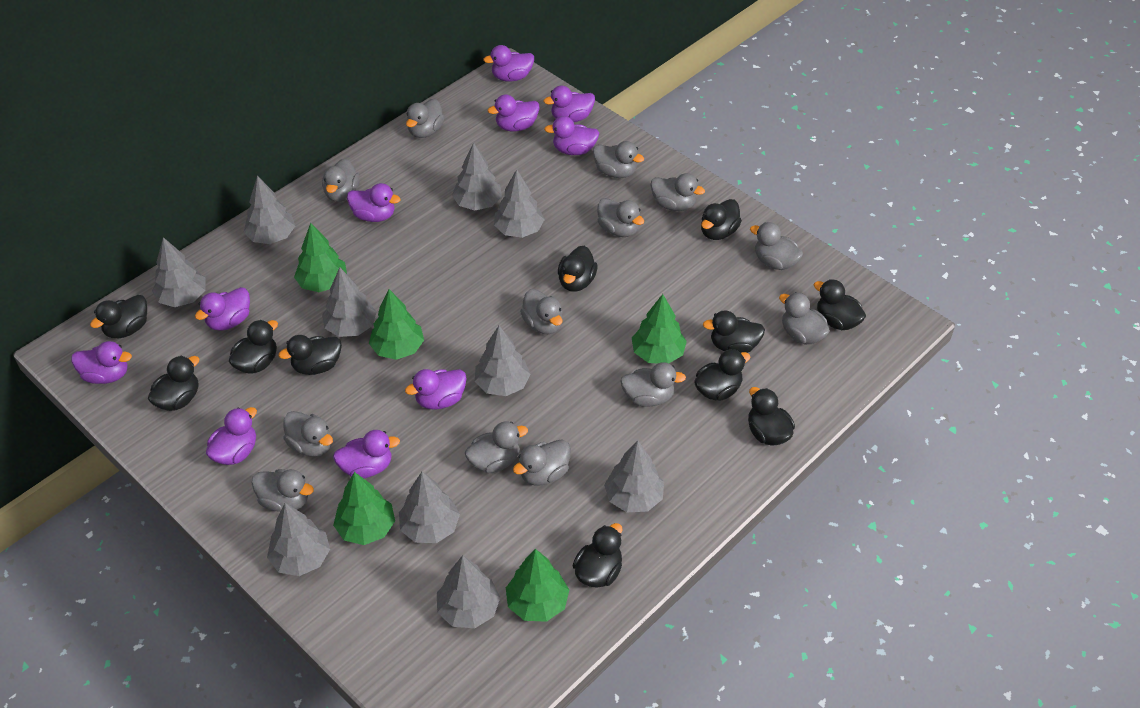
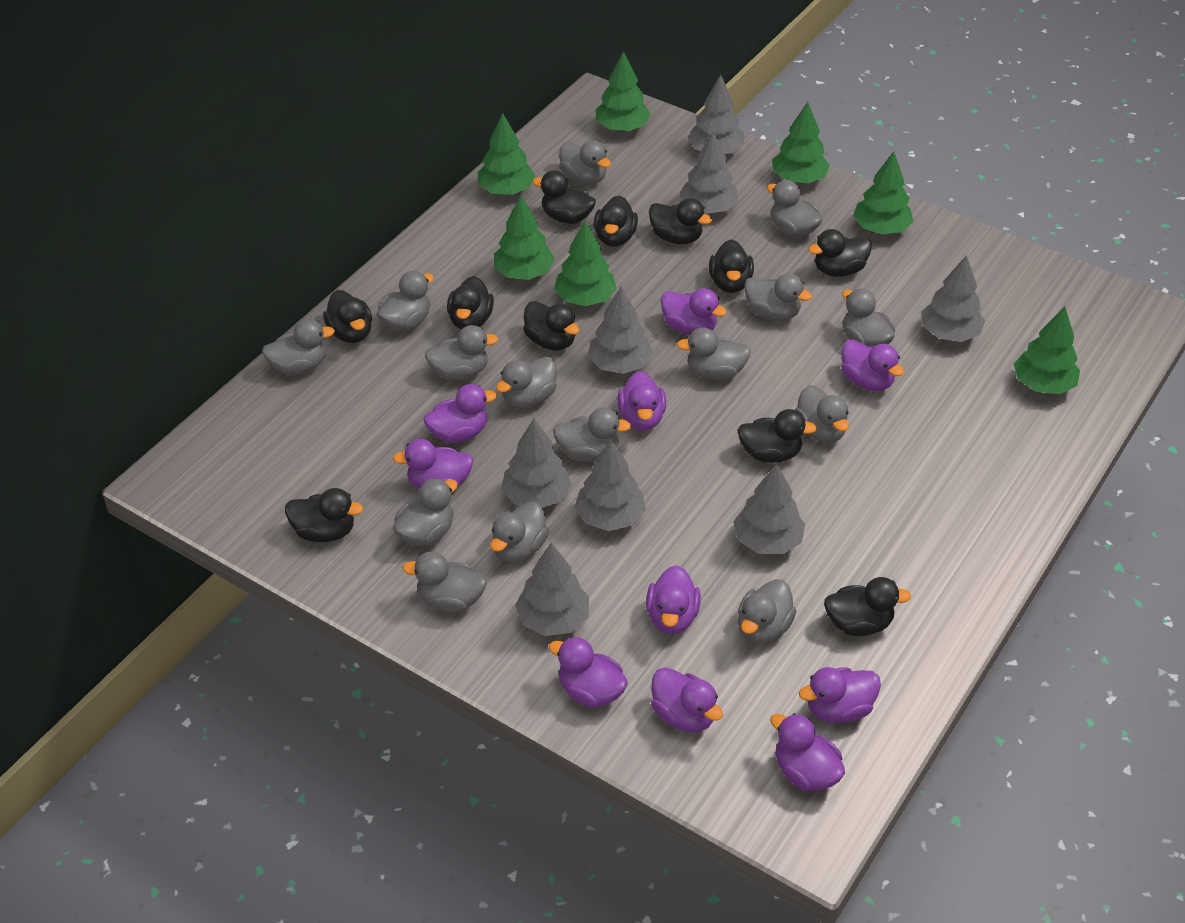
green tree: [294,223,347,292] [333,472,395,545] [369,289,424,360] [506,549,569,622] [632,294,687,364] = 5 -> [478,113,535,195] [494,196,554,280] [554,221,617,306] [595,51,651,132] [772,102,830,183] [853,151,913,235] [1014,307,1080,394] = 7
grey duck: [252,469,314,512] [283,411,333,457] [322,159,360,202] [406,99,445,138] [465,421,528,473] [513,440,571,486] [520,289,563,334] [593,141,644,178] [597,198,644,237] [620,362,686,407] [650,173,705,211] [750,222,803,270] [779,292,830,344] = 13 -> [262,319,335,375] [377,271,434,331] [393,478,458,546] [402,552,487,612] [425,325,498,380] [490,501,549,562] [496,357,557,408] [553,408,631,461] [559,140,611,185] [677,327,751,380] [738,579,796,644] [744,273,812,321] [767,180,822,237] [795,385,849,443] [842,289,895,347] = 15
grey tree: [152,237,206,307] [244,176,295,244] [267,503,330,576] [322,267,376,337] [399,471,460,543] [437,555,500,628] [452,142,502,210] [475,325,531,396] [494,169,545,238] [604,441,664,512] = 10 -> [501,419,572,508] [515,543,589,636] [575,440,646,531] [588,286,653,374] [679,131,738,214] [688,74,744,154] [733,464,805,554] [921,255,985,342] = 8

